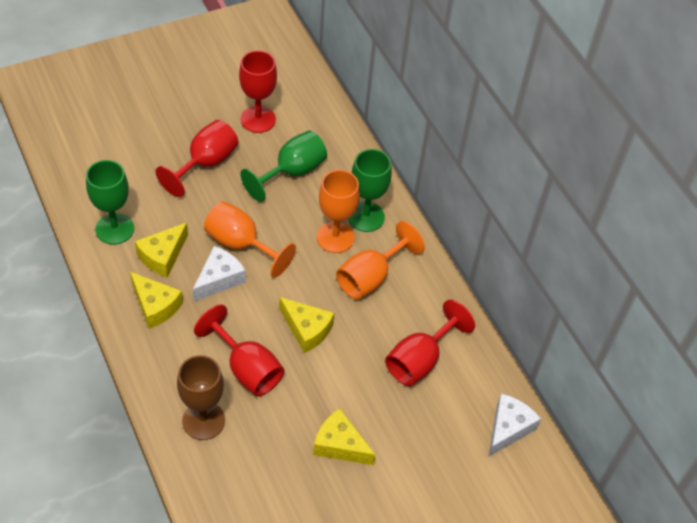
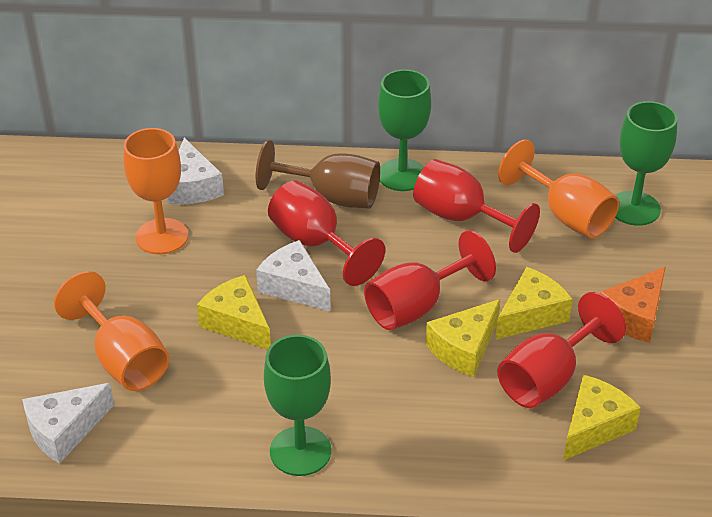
orange cheese: none = 0 -> [600,267,666,343] = 1
white cheese: [193,246,246,301] [489,393,541,456] = 2 -> [22,383,114,464] [168,138,224,204] [256,240,331,312] = 3

